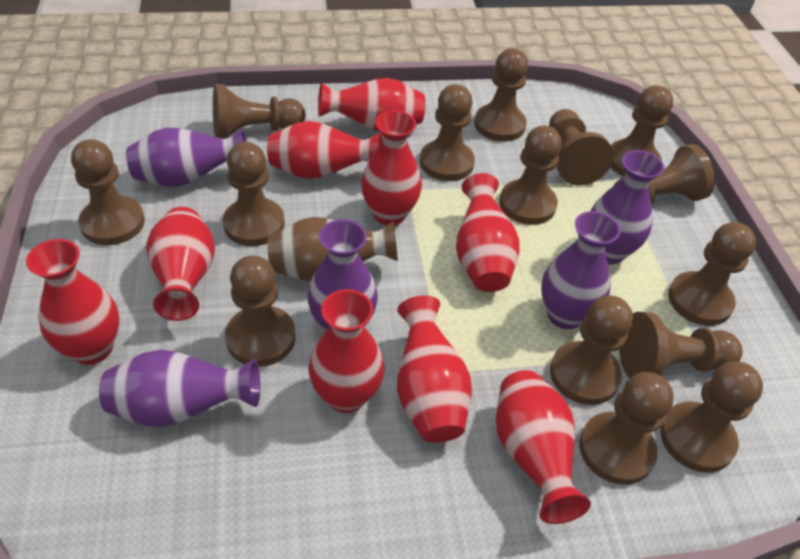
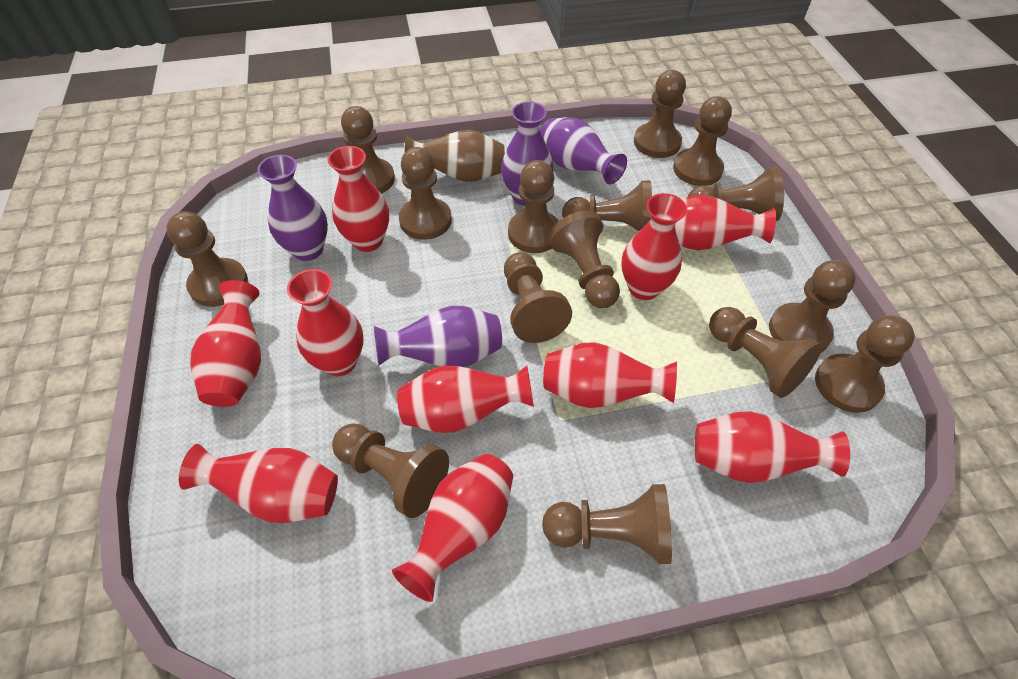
purple vase: [99,350,261,427] [126,128,247,187] [307,219,378,332] [541,211,621,329] [591,150,664,264] = 5 -> [257,155,328,261] [374,306,502,367] [501,101,553,206] [540,117,627,184] = 4
red vase: [26,239,119,365] [146,207,215,321] [267,121,382,179] [308,289,385,413] [318,78,425,131] [361,111,422,225] [397,295,472,443] [456,173,519,292] [496,370,591,524] = 9 -> [179,444,338,523] [190,280,261,407] [287,269,364,376] [327,146,389,252] [392,454,513,602] [397,366,534,433] [543,342,677,408] [621,193,687,300] [674,195,776,250] [695,411,850,483] = 10

